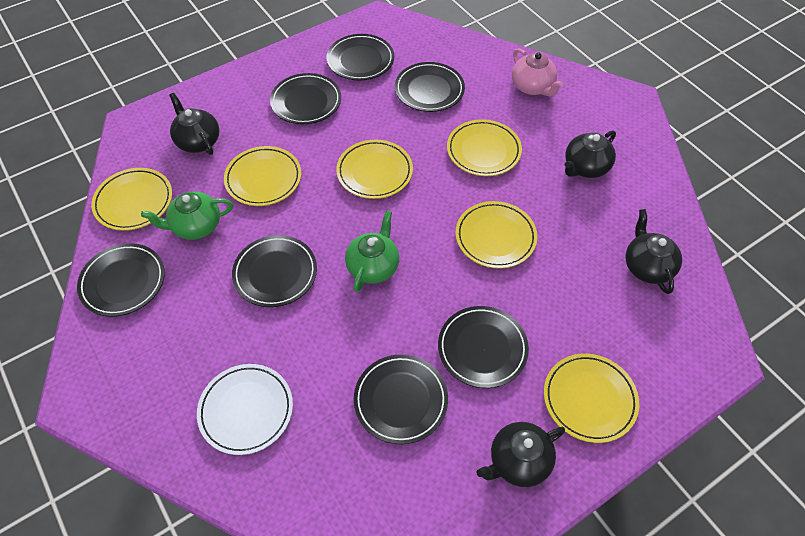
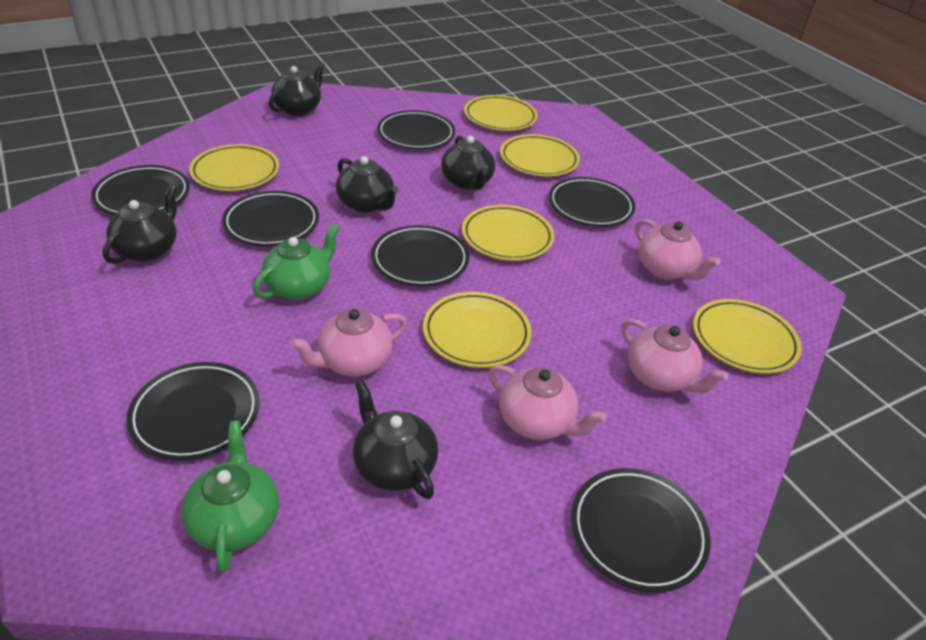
black teapot: [169,93,219,155] [477,422,565,487] [565,130,616,178] [625,209,682,294] = 4 -> [103,184,177,264] [269,61,325,116] [336,156,399,213] [353,381,438,499] [441,136,495,190] = 5
pink teapot: [512,48,564,97] = 1 -> [290,309,407,376] [488,365,606,440] [621,319,728,394] [635,219,720,280] = 4
white plate: [197,364,293,455] = 1 -> none = 0

